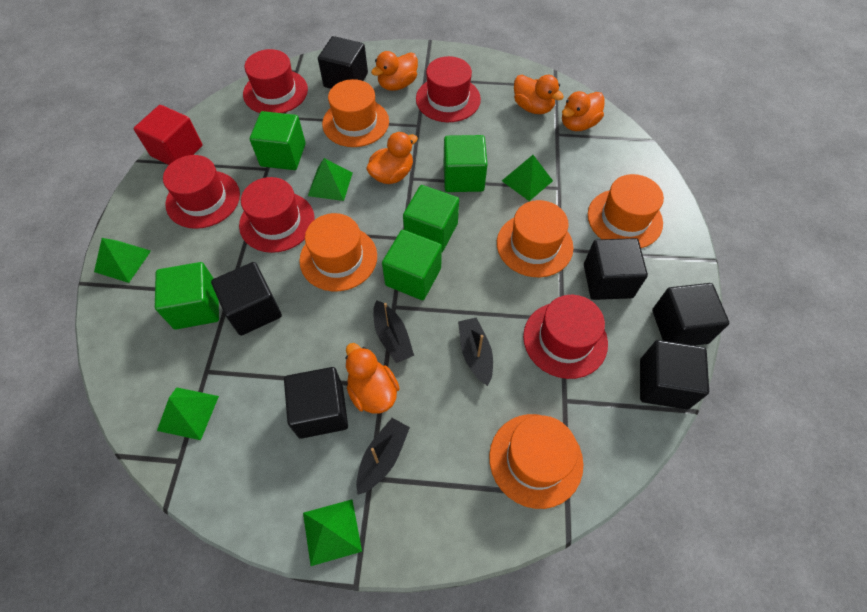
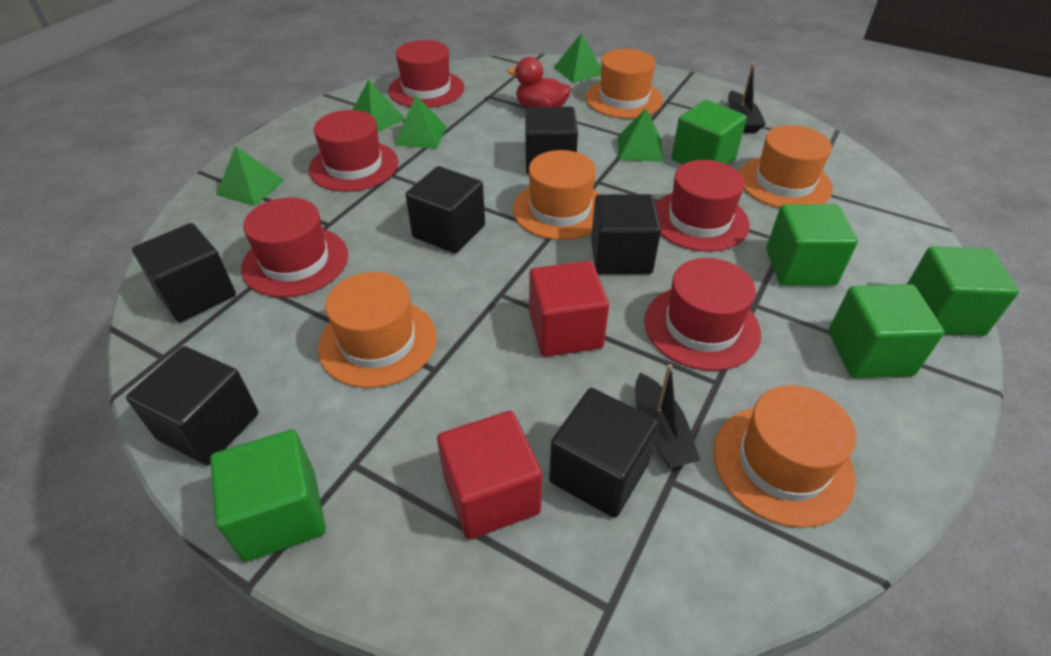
black boat: [356,418,410,495] [373,300,414,363] [458,317,493,386] = 3 -> [635,364,700,468] [728,63,766,133] = 2
orange duck: [345,343,400,414] [366,132,418,184] [371,51,418,91] [514,75,564,114] [562,91,604,131] = 5 -> none = 0
red cube: [134,105,202,165] = 1 -> [437,411,542,539] [529,261,609,357] = 2
red duck: none = 0 -> [507,57,571,108] = 1

